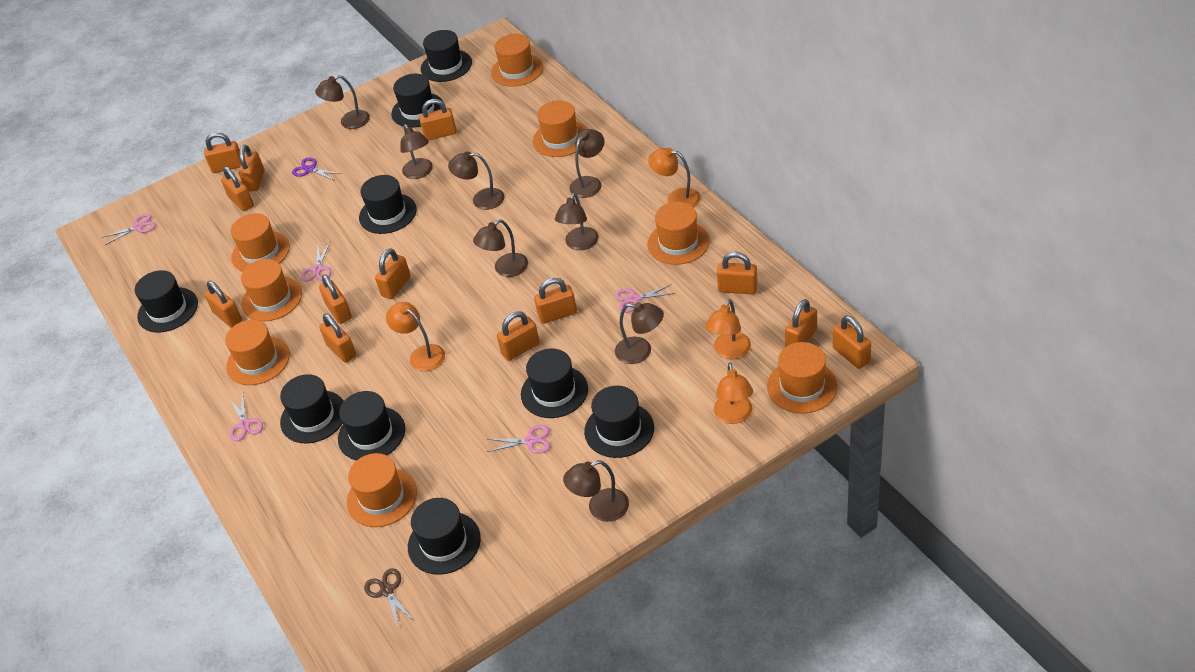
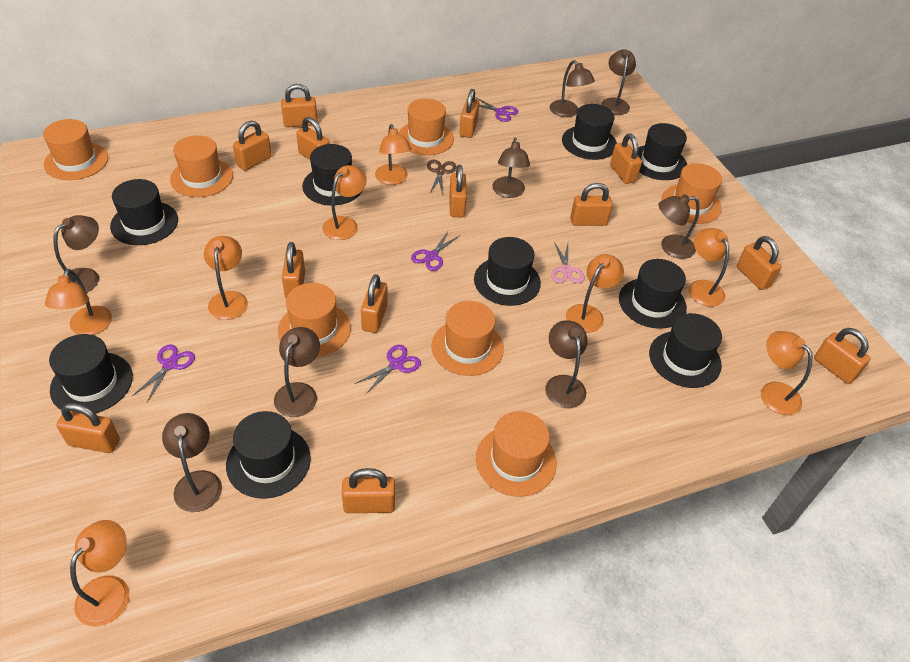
orange hat: [225,320,290,385] [230,213,290,272] [241,259,302,321] [347,453,417,527] [491,34,543,87] [533,101,586,157] [647,202,710,265] [767,342,838,414] = 8 -> [43,119,108,180] [170,135,233,197] [278,283,351,357] [398,99,454,155] [432,301,504,376] [476,411,557,497] [662,163,722,224] = 7
orange lamp: [386,302,445,371] [648,148,700,208] [705,299,751,359] [714,363,753,424] = 4 -> [45,269,112,335] [70,520,129,626] [204,236,248,320] [322,165,367,240] [375,124,411,185] [566,254,624,333] [689,228,729,307] [761,331,813,415] = 8
pink scissors: [102,213,156,245] [230,395,263,441] [301,242,332,282] [487,425,550,454] [615,284,676,313] = 5 -> [551,242,585,283] = 1
purple scissors: [292,158,342,181] = 1 -> [132,344,195,402] [355,345,421,394] [411,231,460,271] [475,97,518,122] = 4

